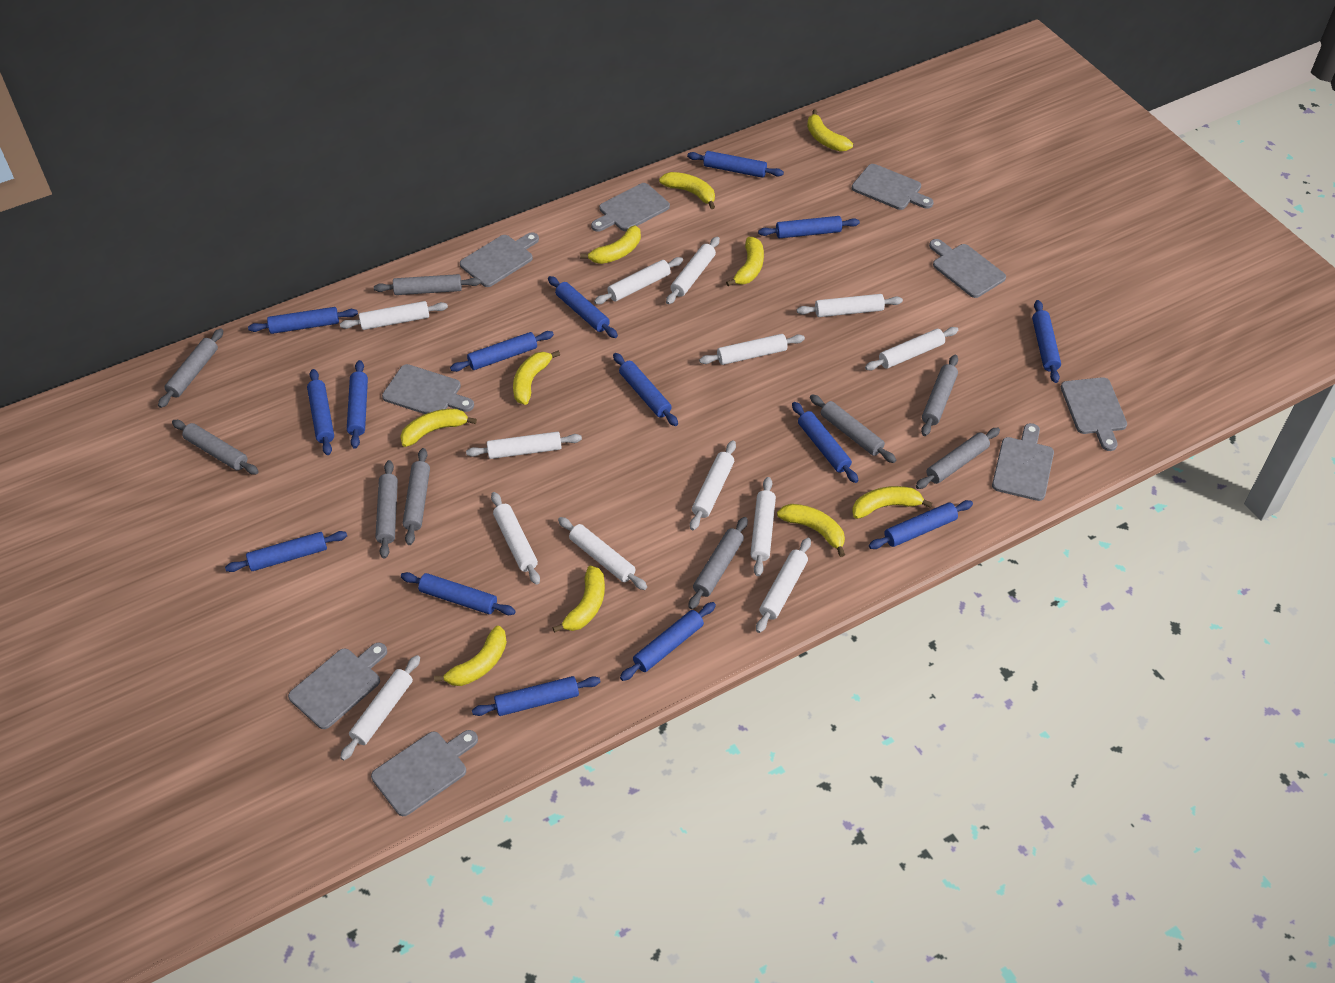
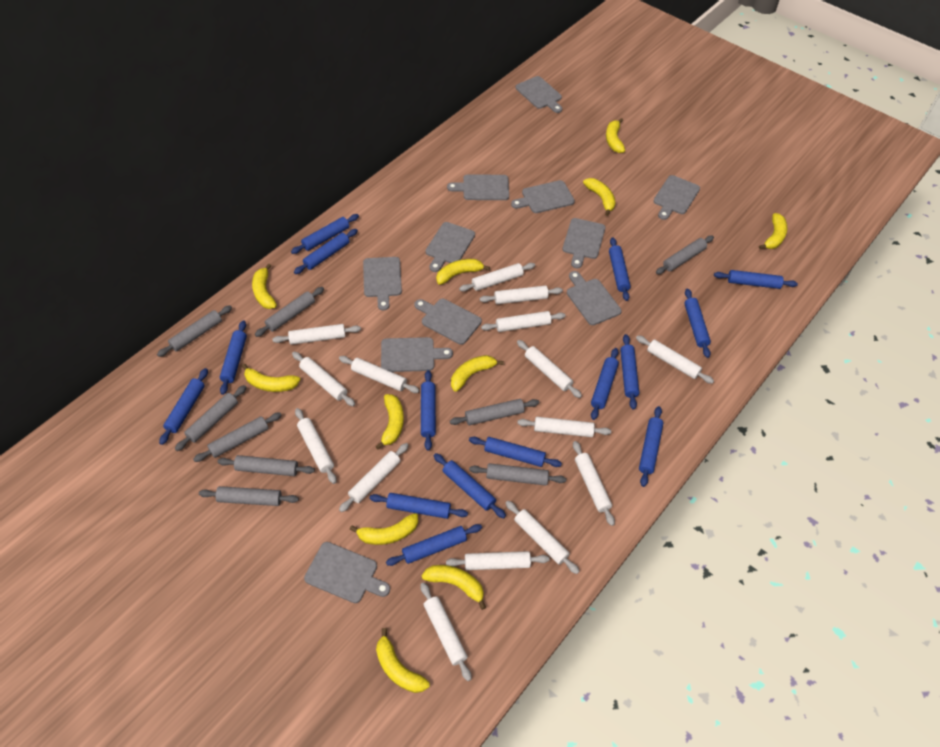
grey cutting board: [288,642,387,729] [371,730,478,816] [382,364,474,414] [460,232,539,287] [591,183,670,232] [852,164,934,210] [929,239,1006,298] [992,423,1054,501] [1061,377,1127,451] = 9 -> [304,542,390,603] [363,257,402,311] [381,337,453,372] [414,299,482,345] [425,222,475,272] [447,174,509,200] [511,180,575,213] [515,76,562,113] [562,218,605,268] [567,271,622,325] [654,175,700,220] = 11
white rolling pin: [340,301,448,330] [340,655,420,760] [466,432,582,459] [491,492,540,585] [558,517,647,590] [594,257,683,304] [666,237,720,304] [690,441,736,530] [699,334,805,365] [750,477,776,576] [756,538,811,633] [797,294,903,317] [865,327,958,371] = 13 -> [272,324,361,345] [292,352,355,406] [295,408,337,484] [339,356,420,393] [339,443,409,512] [420,582,471,681] [446,551,549,570] [459,263,535,292] [480,285,563,304] [481,311,566,332] [506,501,580,574] [517,340,582,398] [517,417,611,437] [573,441,615,526] [636,335,714,384] = 15
yellow banana: [400,409,477,447] [434,626,507,686] [513,351,560,405] [552,566,605,633] [580,226,641,264] [659,172,715,209] [726,237,764,286] [777,504,845,557] [807,109,853,151] [852,486,933,519] = 10 -> [242,363,300,392] [252,263,277,309] [350,513,418,545] [375,394,404,449] [376,628,430,693] [422,565,486,610] [436,259,490,285] [451,355,504,392] [583,178,615,216] [606,118,625,153] [759,213,787,249] = 11

